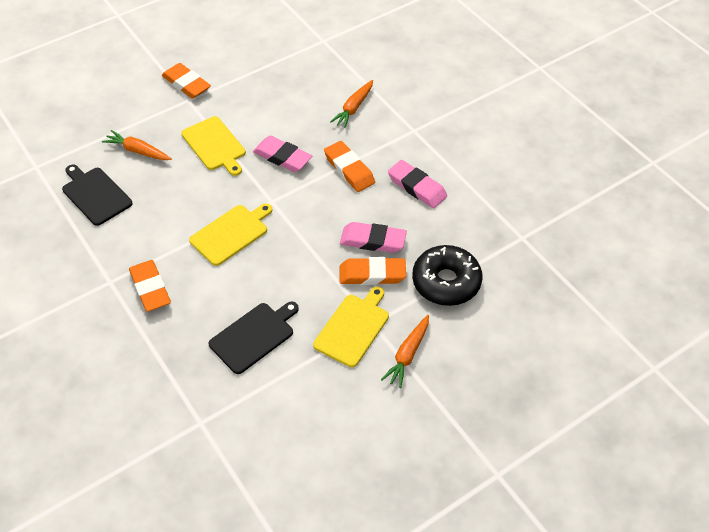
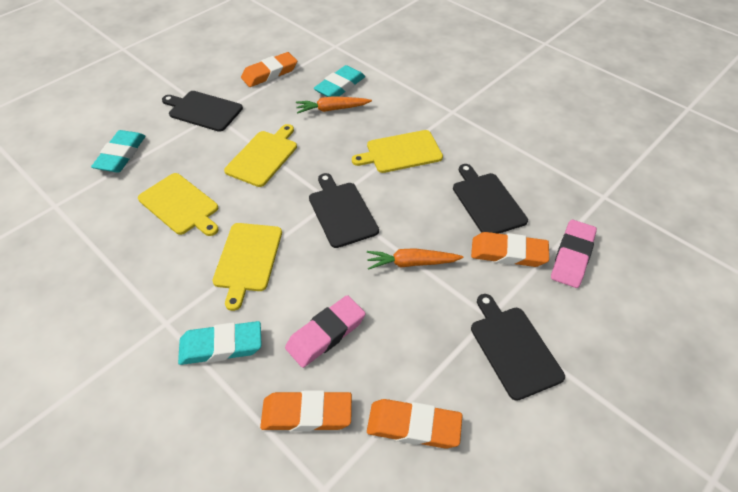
black cutting board: [62,164,133,226] [209,302,299,374] = 2 -> [162,91,243,132] [309,173,379,248] [453,164,528,234] [471,294,565,401] = 4
black donut: [412,245,482,306] = 1 -> none = 0
orange carrot: [102,130,172,160] [330,80,373,128] [381,315,429,388] = 3 -> [296,96,372,114] [367,248,463,270] = 2
pink eraser: [253,136,312,172] [340,222,407,253] [388,160,447,208] = 3 -> [285,295,366,368] [551,220,597,288] = 2
turquoise eraser: none = 0 -> [91,130,146,173] [178,321,262,365] [314,65,365,97] = 3
yellow cutting board: [181,116,246,176] [189,203,272,266] [313,286,389,367] = 3 -> [138,173,219,236] [213,223,282,311] [224,124,297,187] [352,130,443,173] = 4

